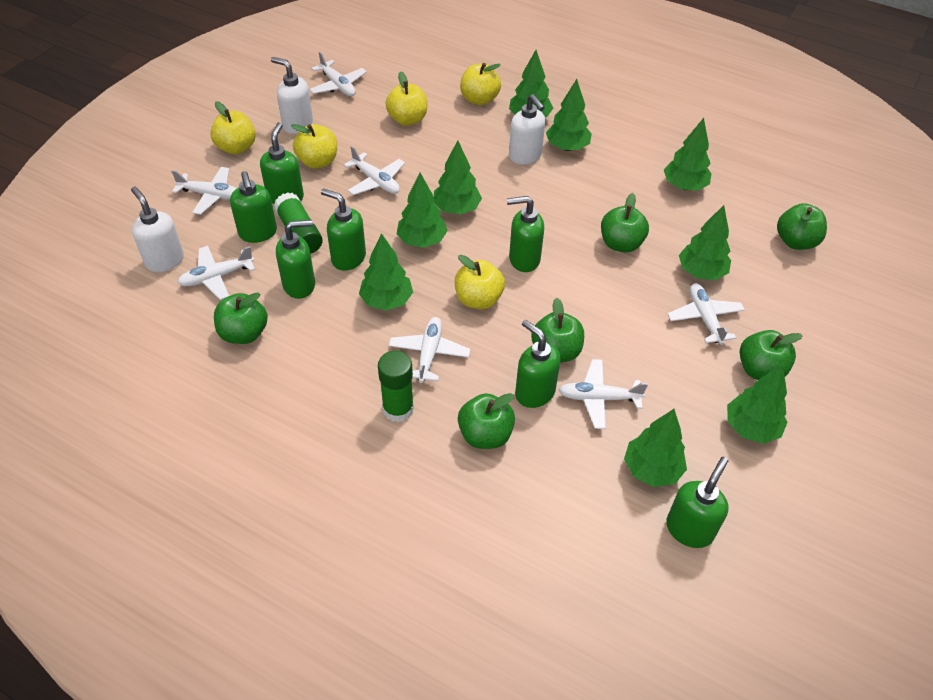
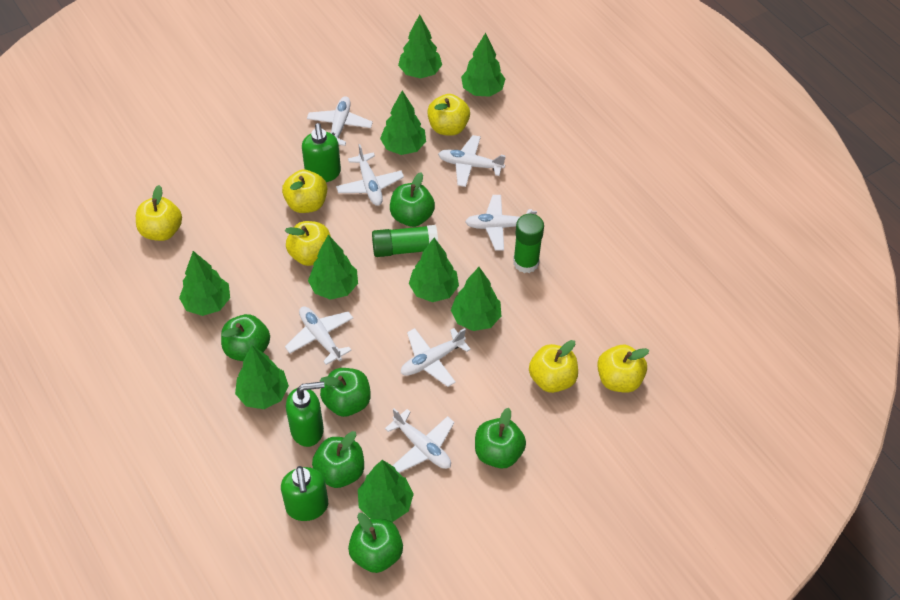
green soap dispenser: [230,171,277,243] [260,122,304,204] [276,220,315,299] [321,188,366,271] [507,196,544,272] [515,320,561,408] [666,457,728,548] = 7 -> [281,466,328,521] [286,381,325,447] [302,123,341,182] = 3
white soap dispenser: [131,187,184,272] [271,57,313,134] [509,94,545,165] = 3 -> none = 0
yellow apple: [210,101,256,154] [291,124,337,169] [386,71,427,126] [455,255,505,309] [460,63,501,105] = 5 -> [136,185,182,241] [282,169,327,213] [285,221,331,266] [427,94,470,136] [529,340,578,393] [597,345,649,393] = 6

